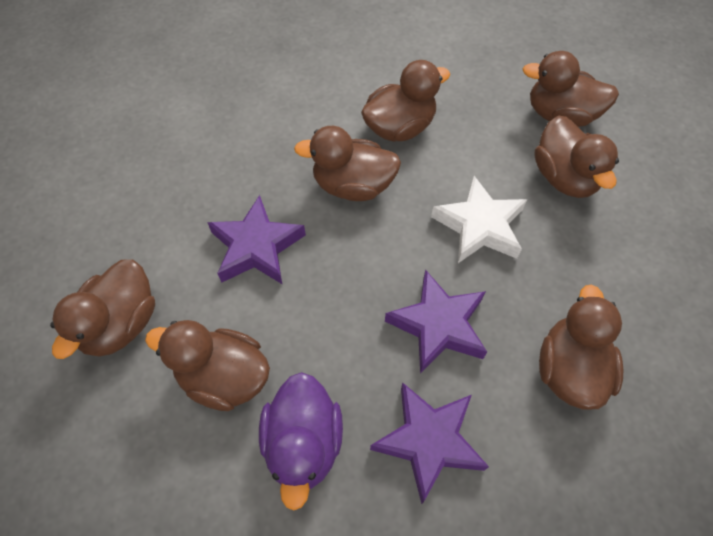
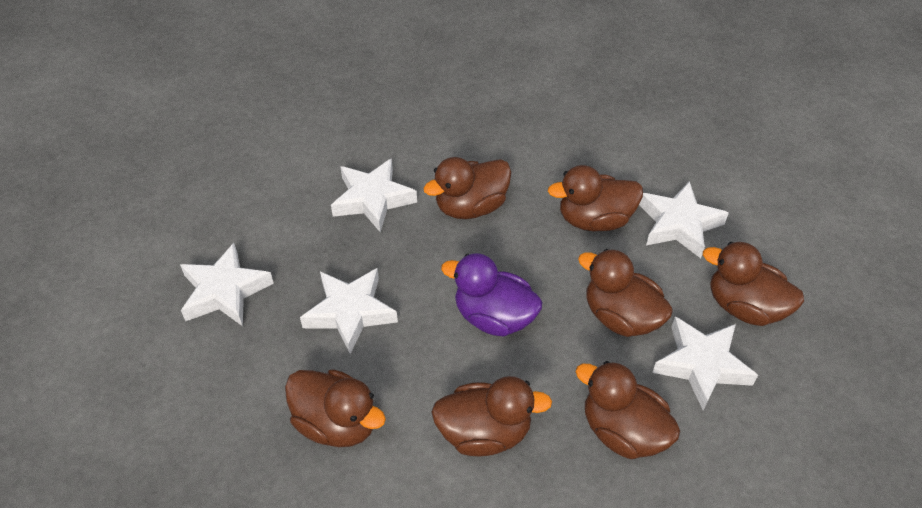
purple star: [207,195,306,284] [370,383,489,504] [385,269,487,374] = 3 -> none = 0
white star: [431,176,527,263] = 1 -> [180,243,274,326] [300,268,398,354] [331,158,417,232] [639,181,729,258] [652,316,758,410] = 5

